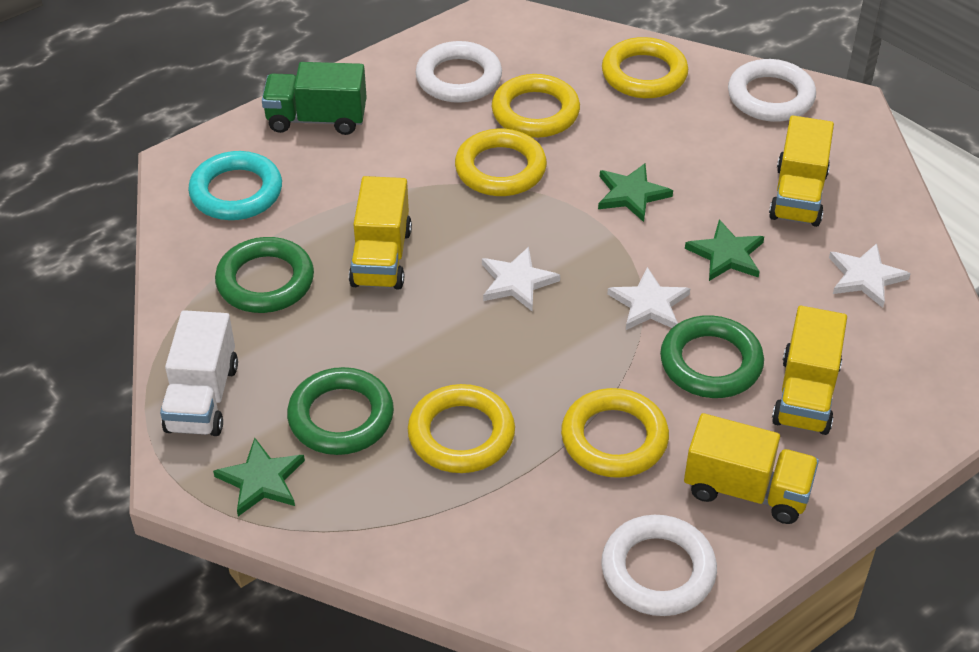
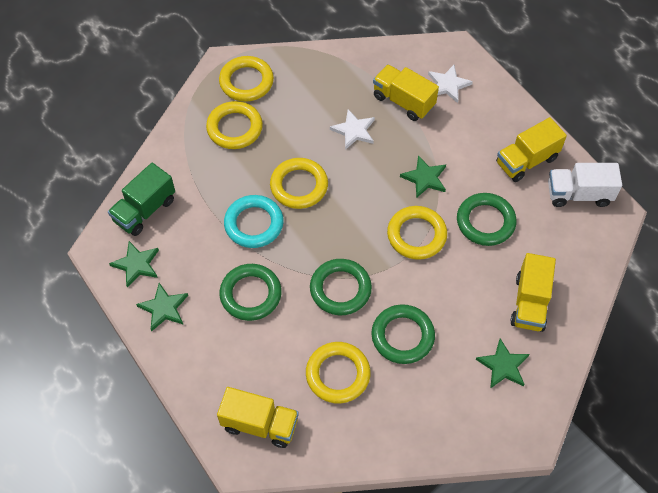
green ring: [215,237,314,313] [287,367,394,455] [660,315,764,398] = 3 -> [219,264,282,321] [310,259,372,315] [371,304,435,364] [457,193,517,246] = 4
green star: [213,438,305,516] [598,163,673,222] [685,219,764,281] = 3 -> [109,241,159,288] [136,283,188,332] [400,155,446,198] [476,339,529,389] = 4
white ring: [415,41,502,103] [601,515,717,616] [728,59,816,122] = 3 -> none = 0
white star: [482,247,560,311] [607,267,690,330] [829,243,911,308] = 3 -> [330,109,375,150] [428,65,473,103] = 2

